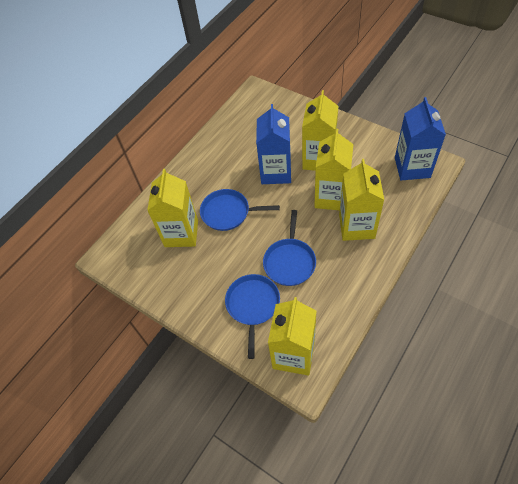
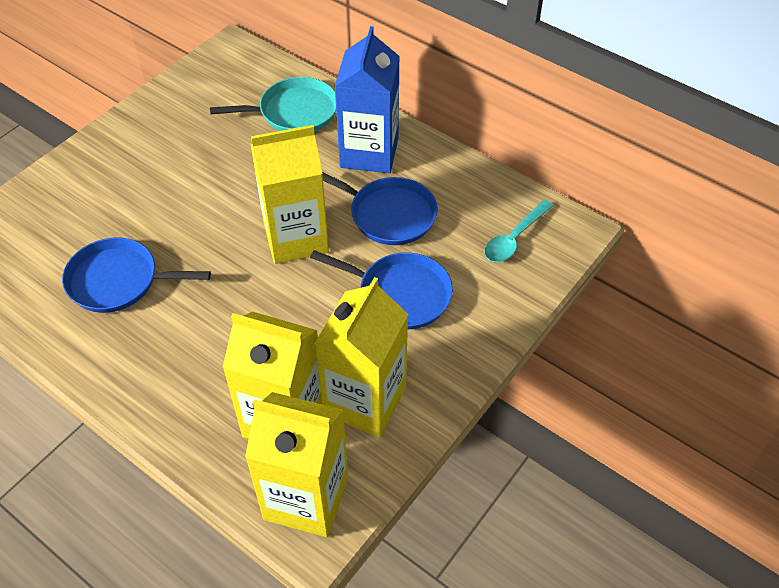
blue carton: [256,104,291,184] [395,97,446,180] = 2 -> [334,26,400,173] = 1
turquoise pan: none = 0 -> [210,77,336,132] = 1
turquoise spoon: none = 0 -> [484,200,553,262] = 1
yellow carton: [147,169,198,247] [268,297,316,376] [302,90,338,171] [314,129,353,211] [339,159,384,241] = 5 -> [222,312,322,439] [245,392,348,537] [250,125,329,264] [314,277,409,437] = 4

